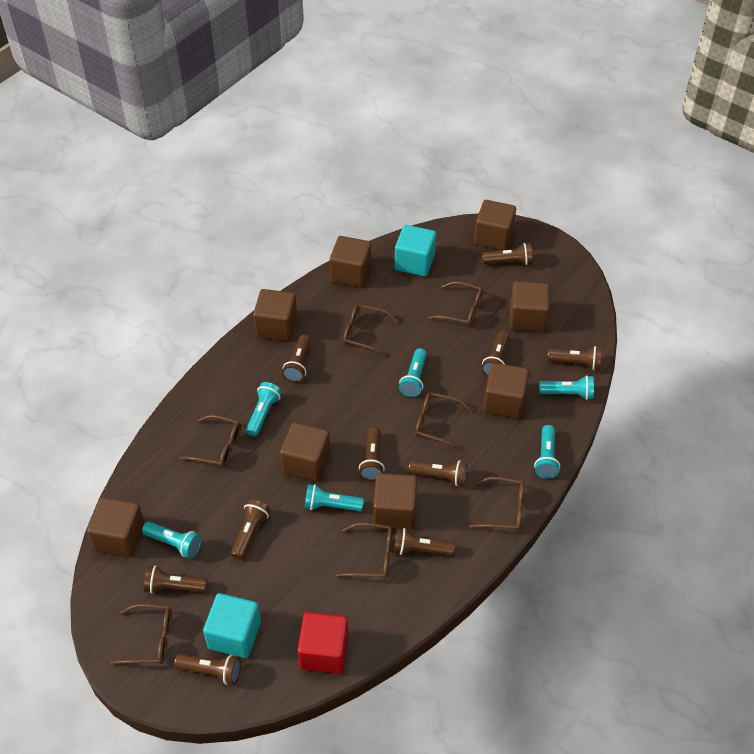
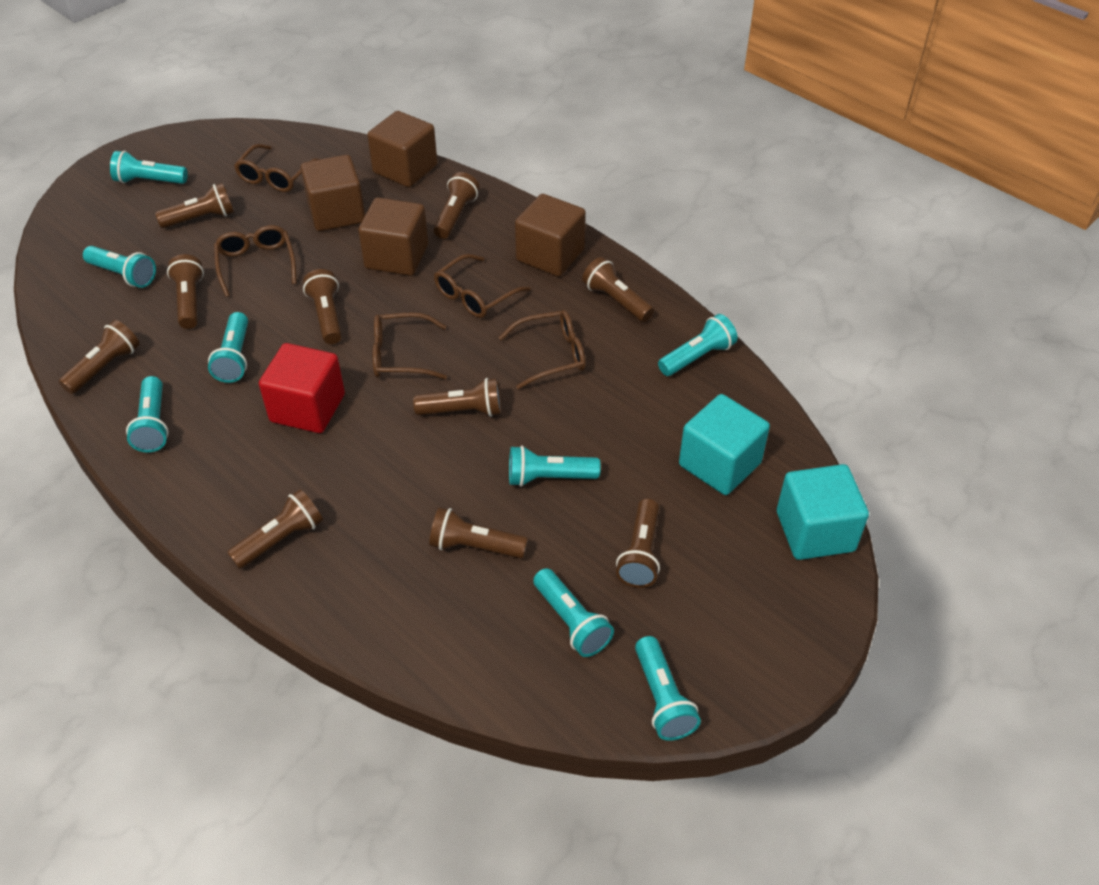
brown cube: [87,497,145,557] [253,289,297,341] [280,422,330,481] [329,236,371,287] [373,473,417,529] [474,200,516,250] [483,363,529,418] [510,281,549,332] = 8 -> [301,155,365,231] [358,197,428,276] [367,111,437,187] [515,194,586,277] = 4
brown glasses: [110,604,172,664] [180,415,241,467] [335,523,392,579] [343,304,399,356] [415,392,472,450] [428,281,483,326] [469,477,524,531] = 7 -> [214,225,297,297] [234,144,319,192] [373,312,447,379] [434,254,531,318] [498,310,585,389] = 5
turquoise flashlight: [142,522,202,558] [246,382,282,436] [304,484,364,511] [399,348,427,397] [534,425,560,479] [539,375,594,400] = 6 -> [83,246,156,288] [110,151,188,184] [126,376,169,453] [208,312,248,383] [509,446,601,487] [533,568,614,657] [635,636,701,741] [658,314,738,376] = 8

